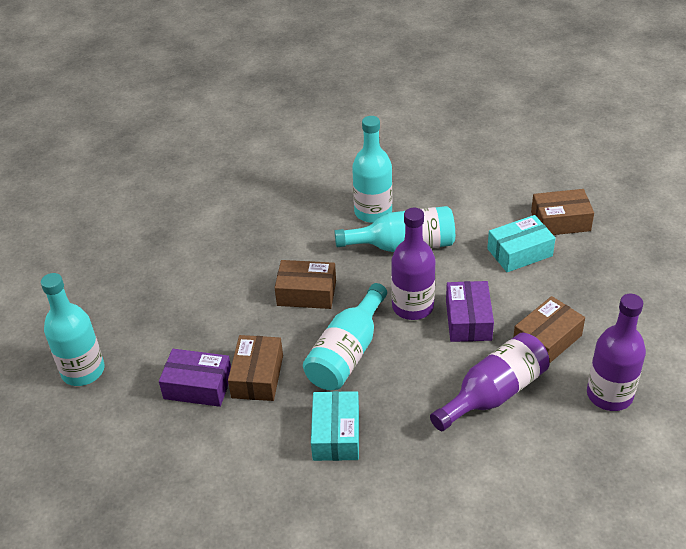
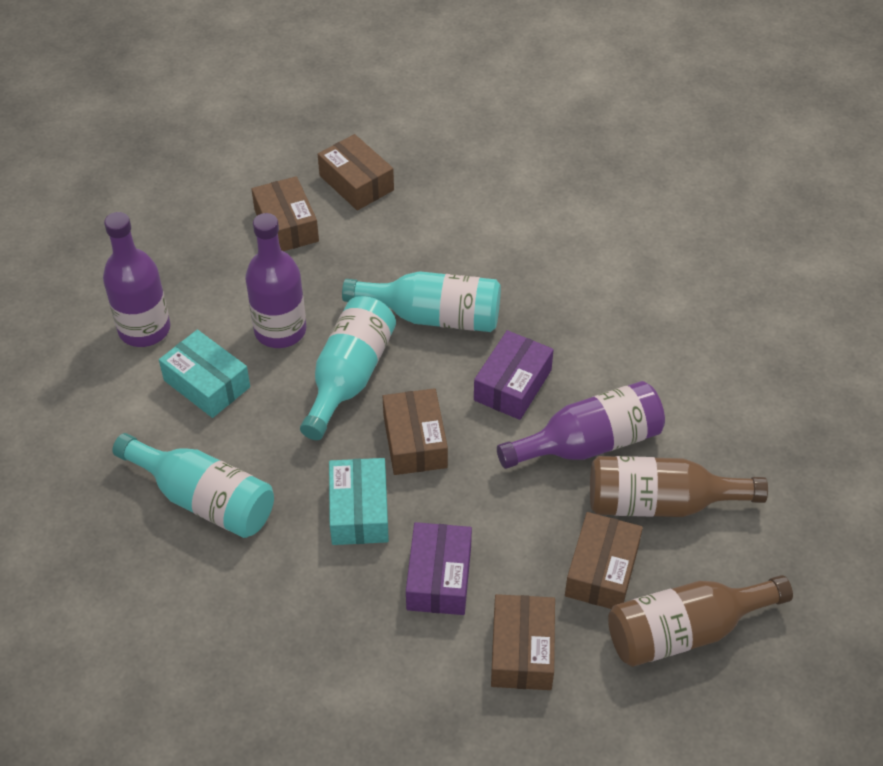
brown bottle: none = 0 -> [590,456,768,517] [608,575,793,667] = 2
brown box: [228,335,283,401] [275,260,336,309] [513,296,585,363] [531,189,594,235] = 4 -> [252,176,319,251] [318,134,394,211] [382,388,448,475] [491,594,555,690] [565,512,643,609] = 5
turquoise bottle: [41,273,105,386] [303,283,387,390] [334,206,455,252] [352,116,393,223] = 4 -> [112,433,274,538] [300,296,396,440] [342,271,501,332] = 3

